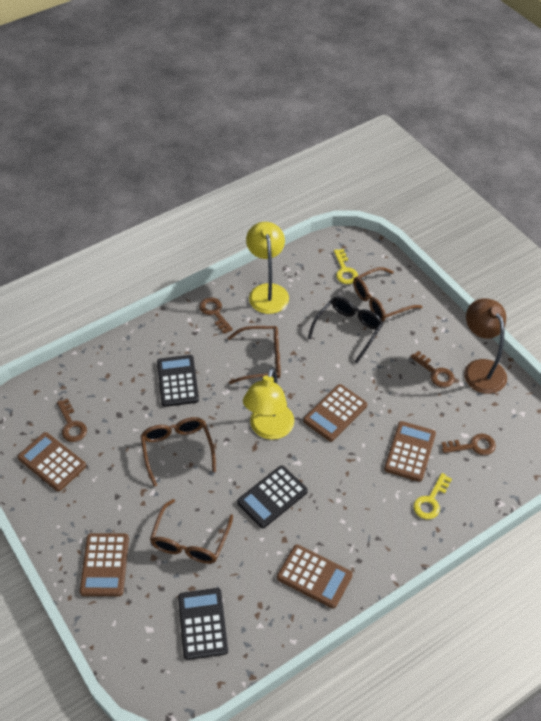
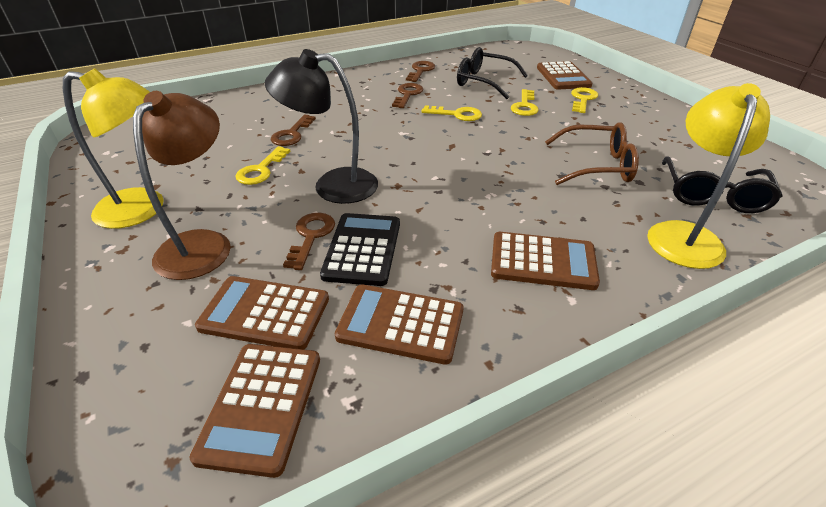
black calculator: [157,355,199,407] [178,588,228,660] [237,465,308,528] = 3 -> [320,213,400,286] = 1
black glasses: [308,297,383,363] = 1 -> [457,47,528,99] [662,156,782,213] = 2
black lamp: none = 0 -> [265,49,378,204] = 1
brown glasses: [141,417,216,487] [150,499,233,564] [227,326,281,384] [353,267,423,322] = 4 -> [545,122,639,185] = 1
yellow key: [334,249,358,284] [413,473,452,519] = 2 -> [235,146,290,185] [421,105,482,121] [511,89,539,116] [571,87,598,113] = 4

